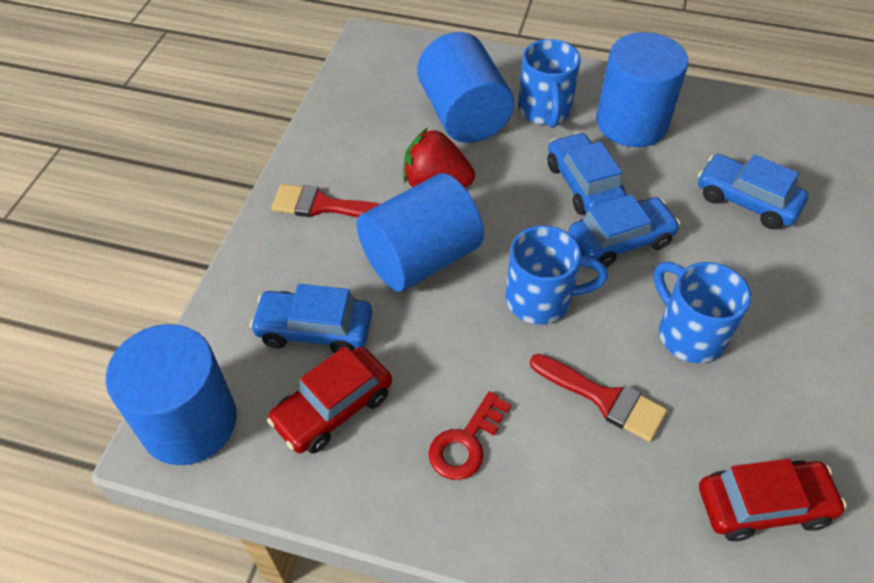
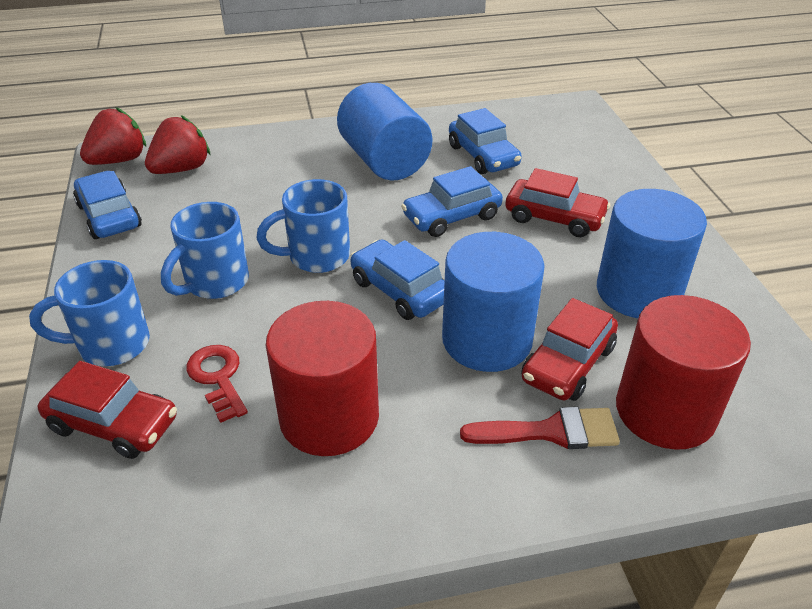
blue cylinder: [106,324,237,465] [356,173,484,292] [417,32,514,143] [596,32,689,147] = 4 -> [337,83,432,181] [442,232,545,372] [597,189,707,318] = 3
red brush: [271,184,380,217] [530,354,667,442] = 2 -> [460,407,620,449] = 1
red car: [267,346,392,454] [699,459,847,541] = 2 -> [38,361,177,459] [505,168,610,237] [522,298,618,401] = 3
red cylinder: none = 0 -> [266,301,379,456] [616,295,751,450] = 2
red strawberry: [403,128,475,187] = 1 -> [80,107,146,165] [145,115,210,174] = 2

